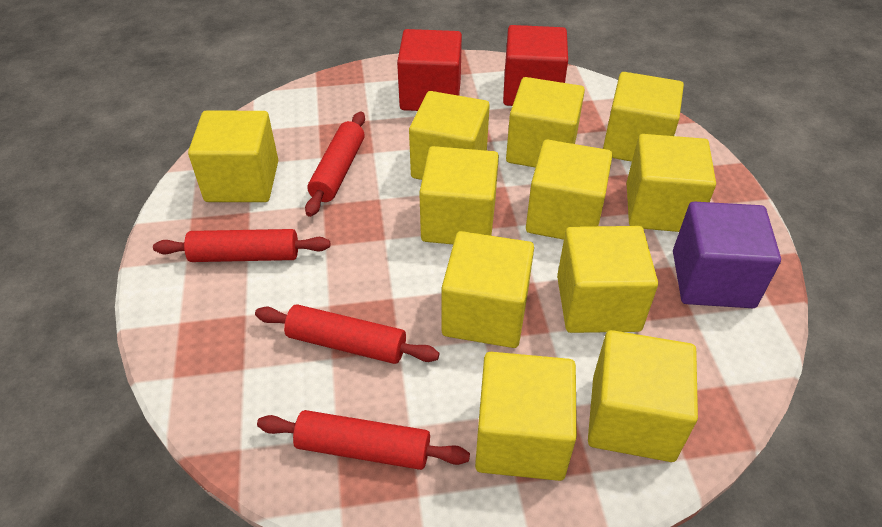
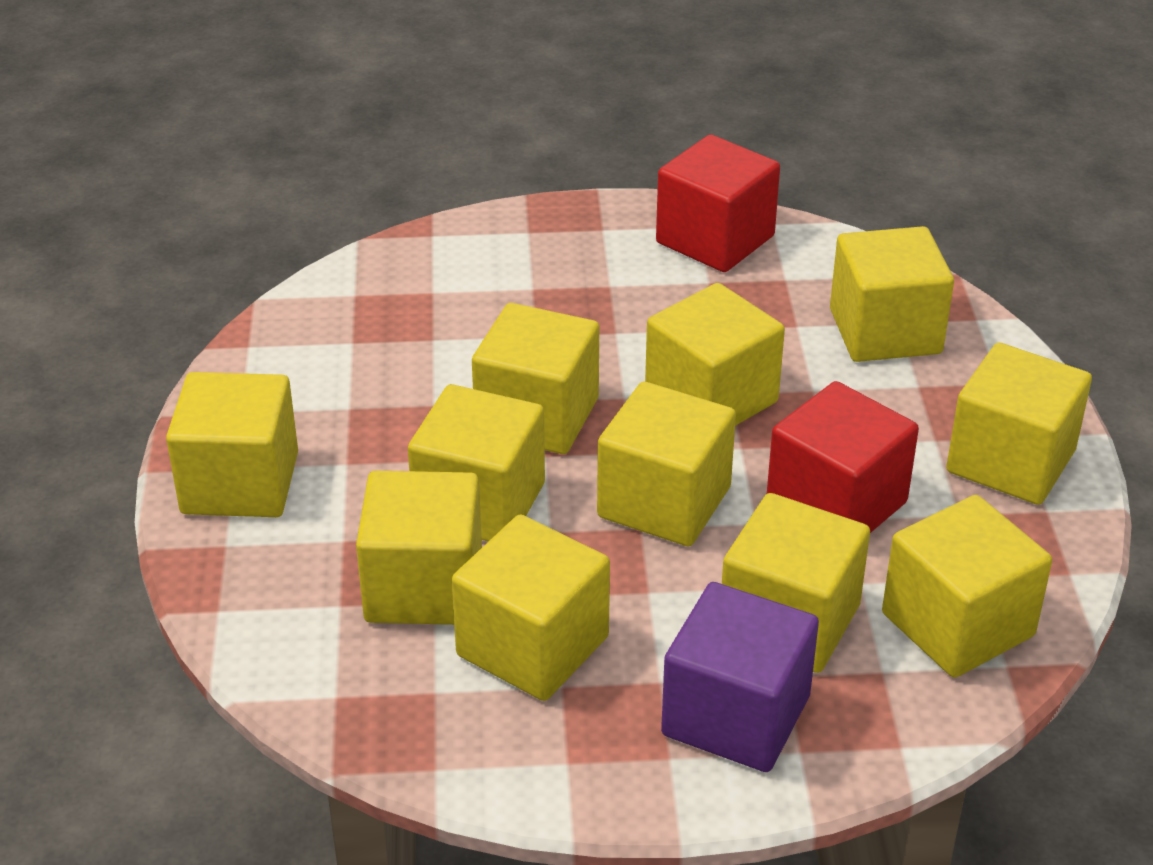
red rolling pin: [153,229,330,262] [255,304,439,364] [257,410,470,470] [305,112,365,217] = 4 -> none = 0

